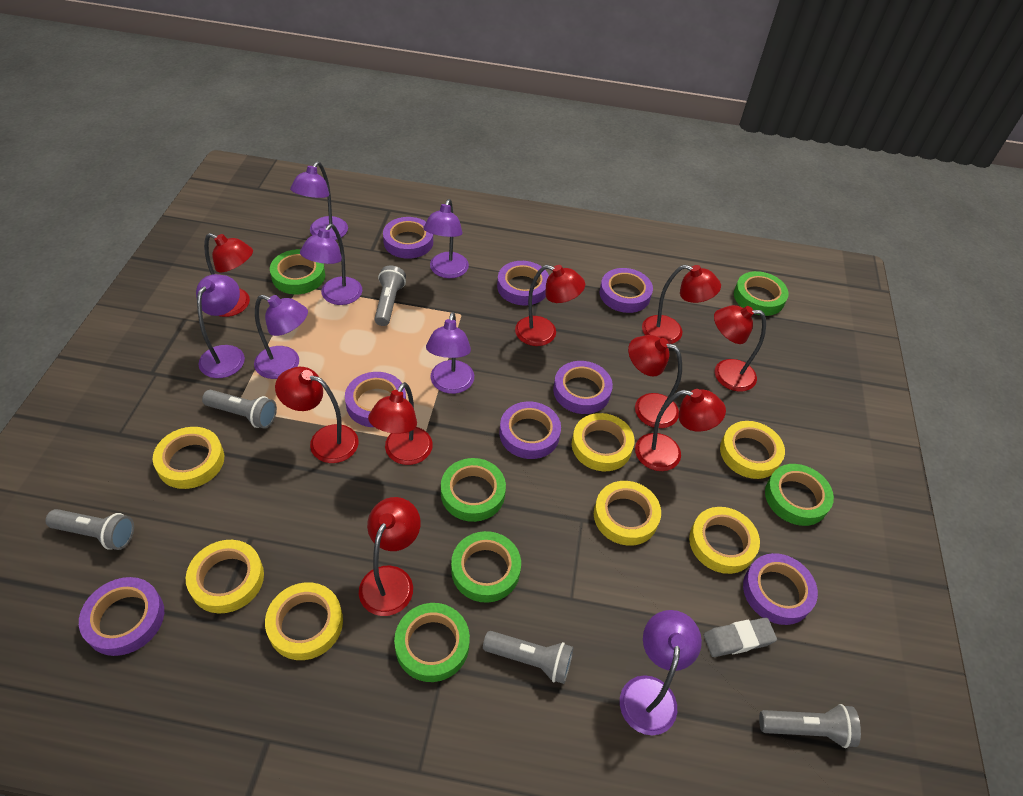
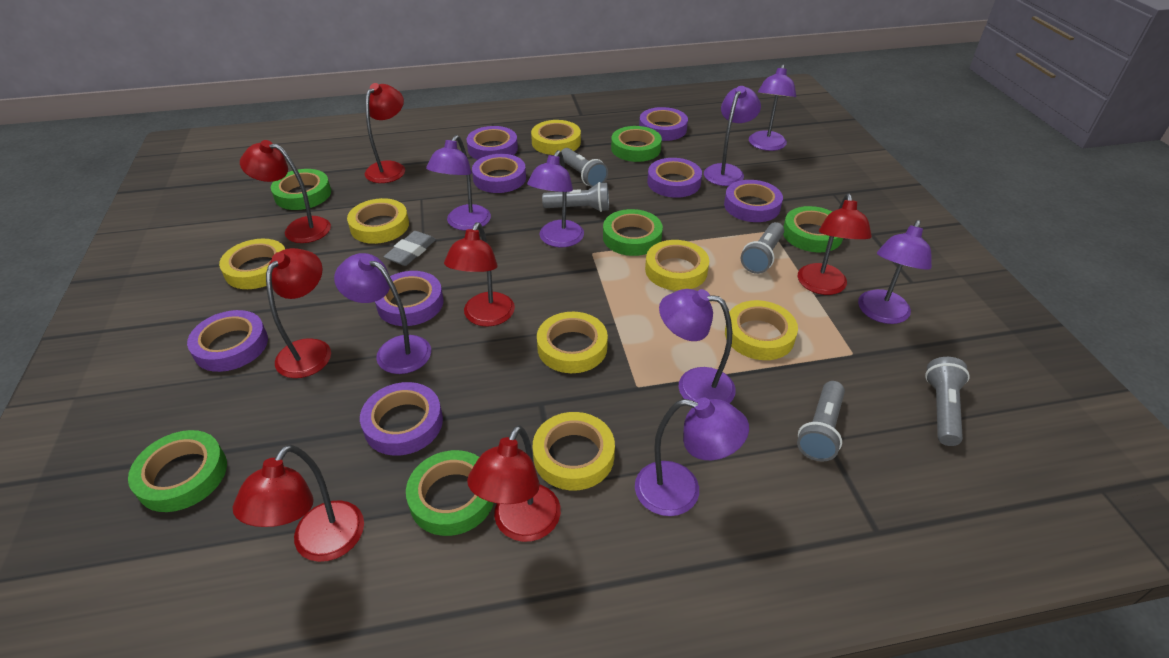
purple lamp: [196,274,245,378] [254,295,308,379] [290,161,348,240] [300,224,362,305] [423,199,469,278] [426,312,474,394] [620,610,702,735] = 7 -> [334,253,431,374] [426,135,491,231] [527,150,584,247] [635,398,749,516] [659,289,736,404] [704,86,761,186] [749,64,796,151] [858,220,932,324] = 8
red lamp: [204,233,253,317] [275,367,359,463] [359,497,421,616] [368,382,433,465] [515,265,585,346] [628,335,682,428] [635,389,726,471] [642,265,721,344] [714,305,766,392] = 9 -> [233,445,364,562] [240,140,331,243] [266,248,331,378] [365,83,405,183] [444,222,515,327] [467,425,561,542] [798,194,872,295] = 7

